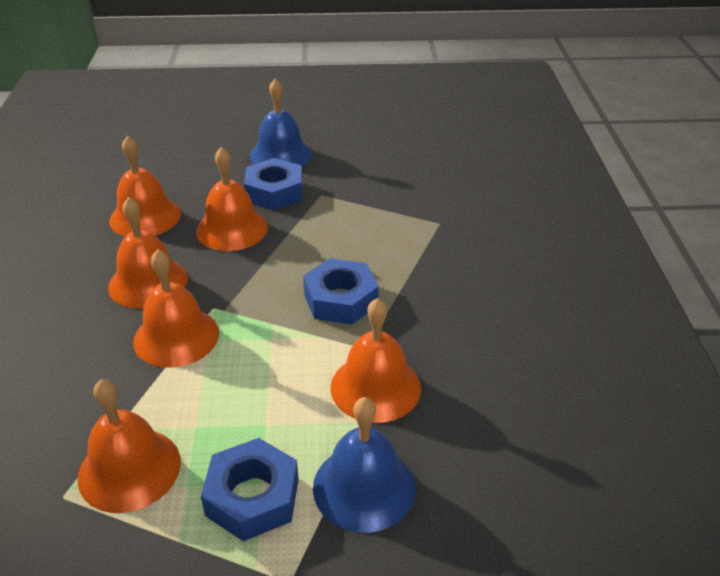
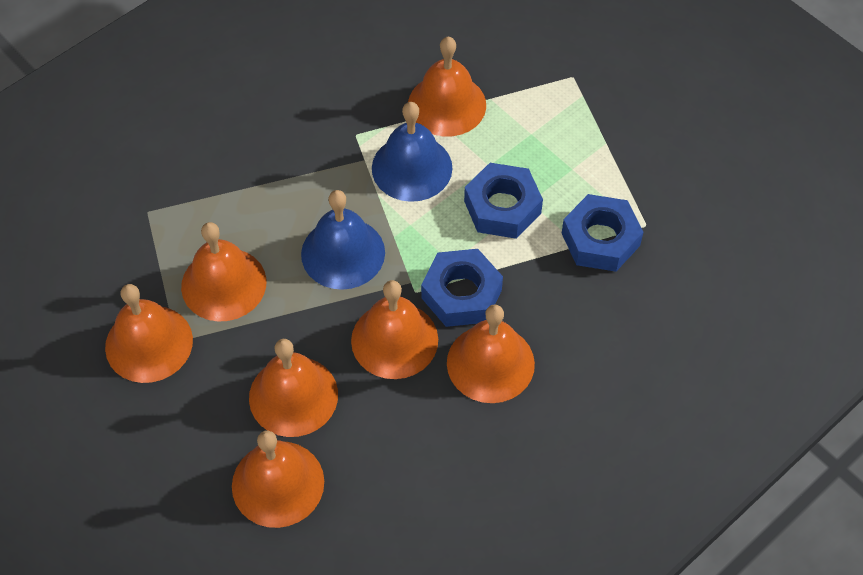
orange bell: [78,379,181,513] [108,197,188,308] [109,136,181,236] [133,249,219,368] [196,147,268,251] [331,298,421,423] = 6 -> [105,284,193,383] [181,222,266,321] [232,430,324,528] [249,339,338,437] [351,280,438,379] [408,37,486,136] [447,304,535,403] = 7

